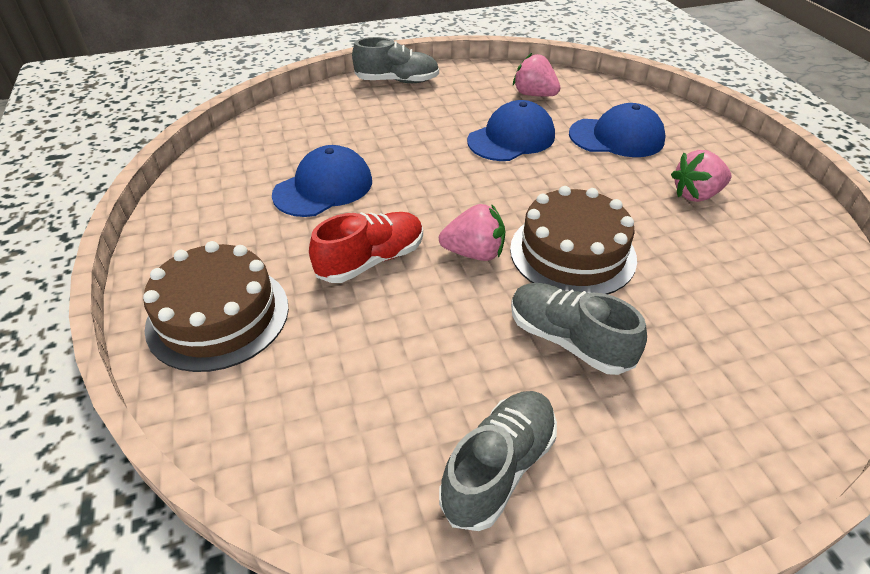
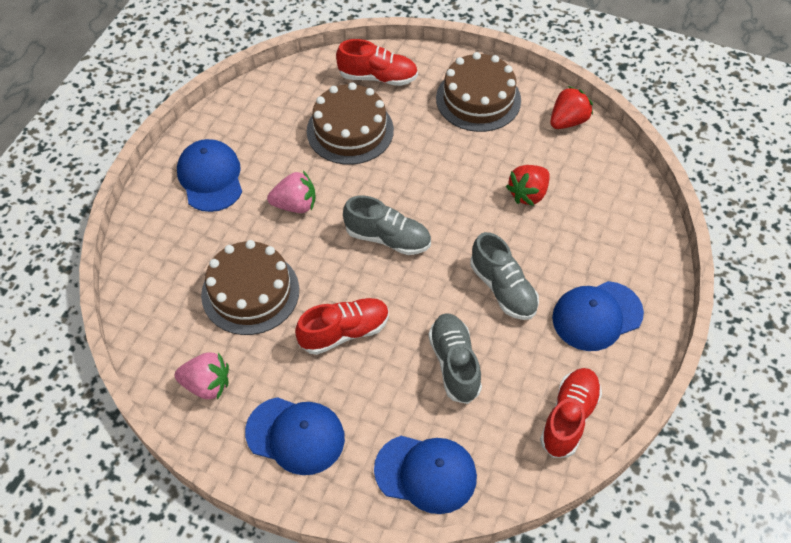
blue cap: [272,145,372,217] [467,100,555,161] [569,103,665,157] = 3 -> [177,139,242,212] [245,397,345,475] [374,436,477,514] [552,281,644,351] = 4
brown cake: [143,241,289,372] [510,186,637,294] = 2 -> [201,240,299,335] [307,82,394,165] [436,52,521,132] = 3
pink strawberry: [439,204,505,261] [513,53,560,97] [671,150,732,202] = 3 -> [175,352,229,400] [267,171,316,213] = 2
red shoe: [309,212,423,283] = 1 -> [295,298,389,355] [336,39,418,86] [540,368,602,458] = 3
red strawberry: none = 0 -> [506,165,550,206] [550,86,593,129] = 2

